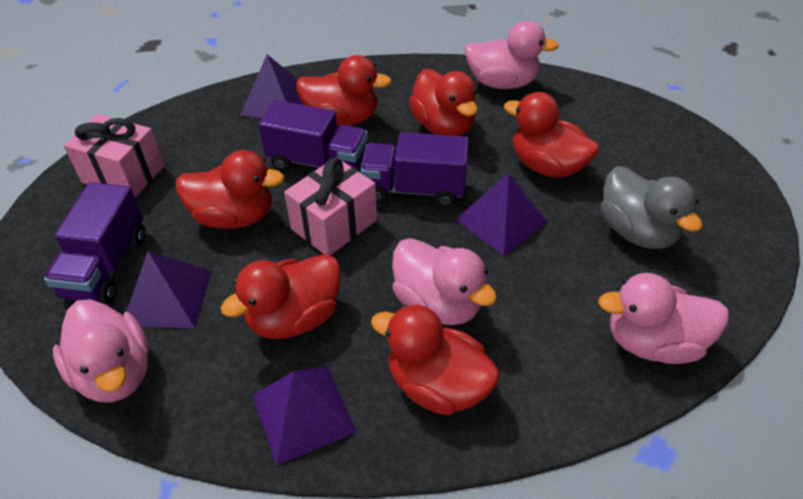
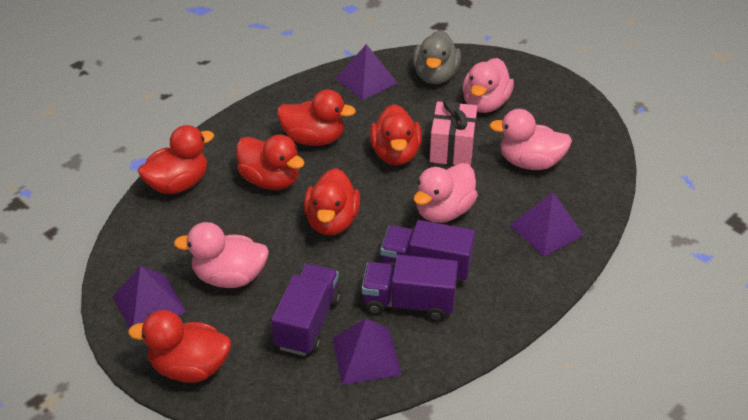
pink gift: [64,114,164,198] [284,157,377,256] = 2 -> [430,99,477,166] = 1

